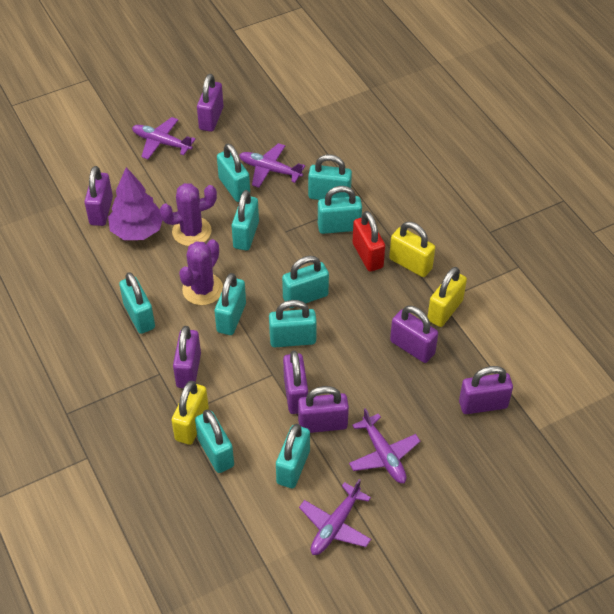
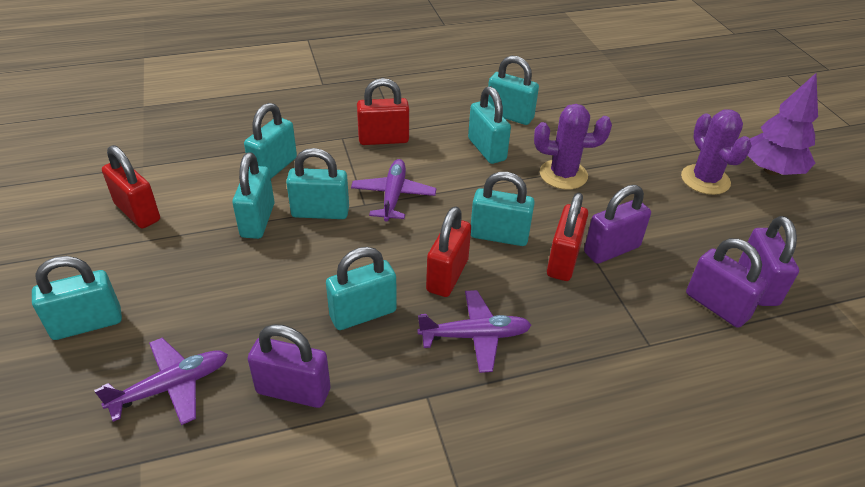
purple padlock: [84,166,113,226] [173,326,201,388] [197,74,224,132] [283,350,308,414] [298,386,349,433] [390,306,438,363] [459,366,513,414] = 7 -> [248,324,331,408] [584,185,651,264] [686,238,768,328] [738,216,799,306] = 4
purple plane: [132,117,196,159] [239,143,305,188] [299,479,371,555] [349,408,420,483] = 4 -> [94,338,228,425] [351,159,436,222] [417,290,531,373] = 3
red padlock: [353,211,385,272] = 1 -> [102,145,160,229] [357,78,409,145] [426,206,471,297] [547,193,588,281] = 4
turquoise padlock: [119,272,155,334] [195,410,234,473] [214,273,246,335] [217,143,250,202] [232,190,259,250] [269,300,317,347] [276,424,310,488] [282,256,329,308] [308,154,352,200] [318,186,362,234] = 10 -> [32,256,122,340] [232,152,275,239] [244,103,297,178] [286,148,349,219] [326,247,397,330] [468,86,511,164] [471,172,535,246] [488,56,539,125] = 8
yellow padlock: [171,381,209,445] [389,222,435,277] [428,267,467,327] = 3 -> none = 0

